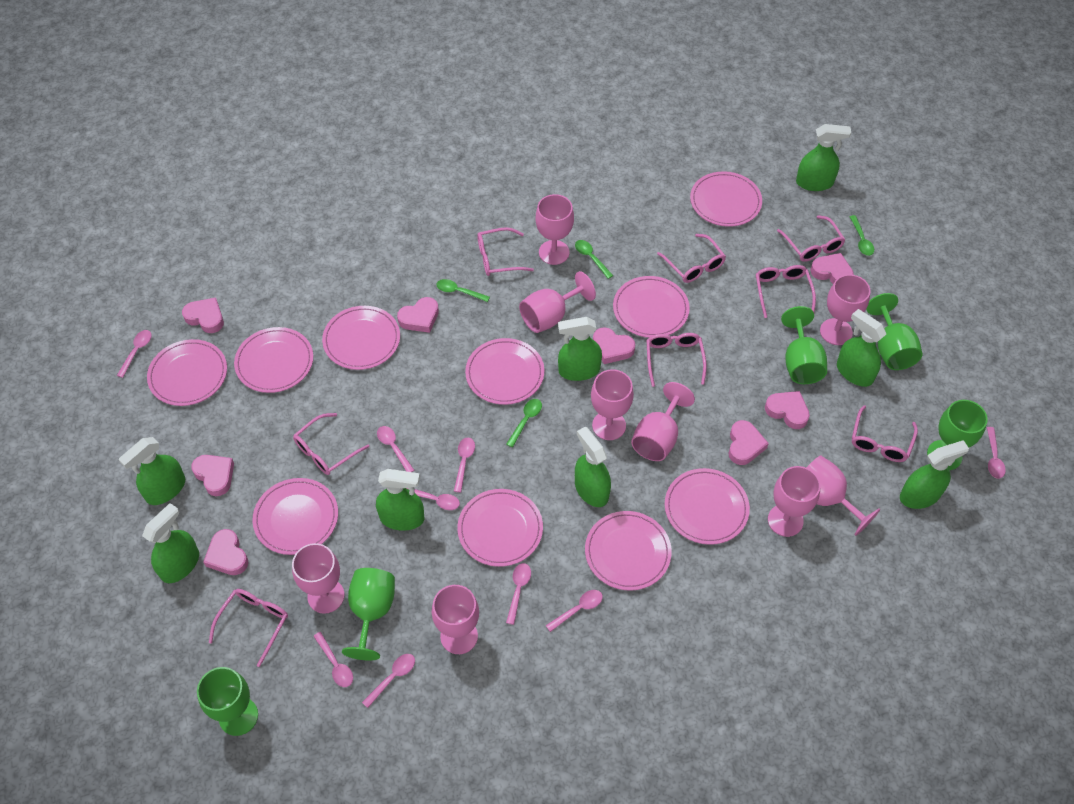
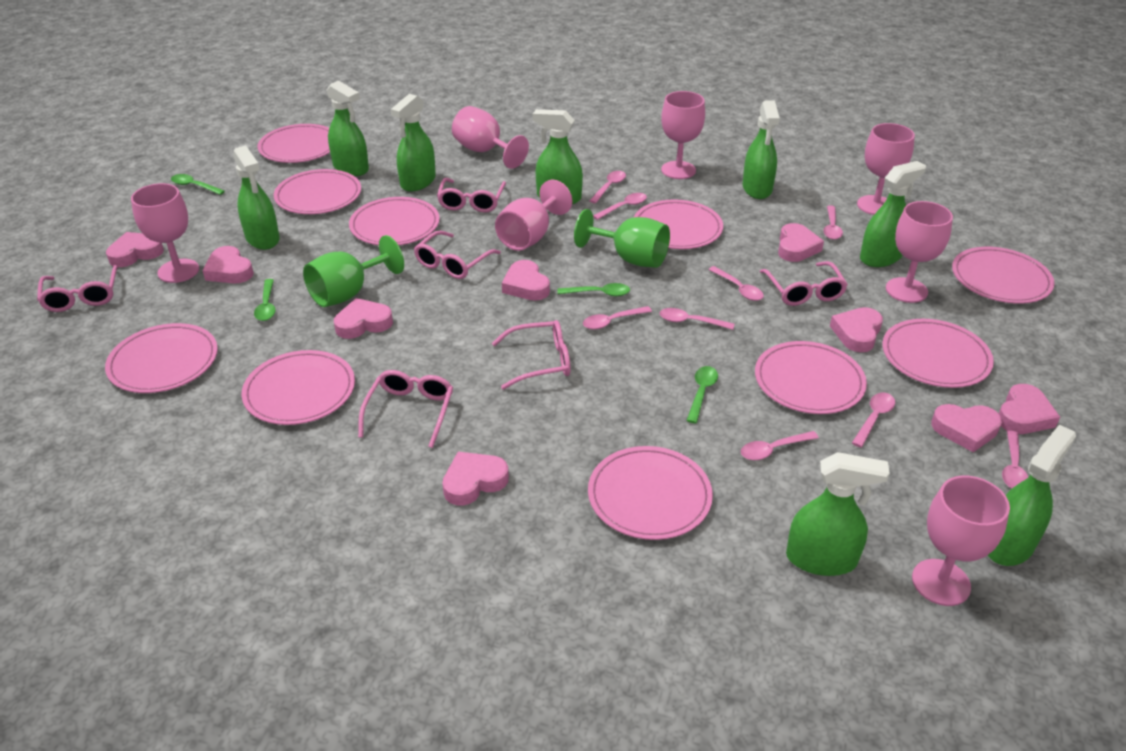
green goblet: [197,667,258,736] [342,568,395,661] [781,306,827,384] [866,293,922,370] [927,400,988,470] = 5 -> [303,235,404,307] [574,209,670,268] = 2
pink glasses: [209,589,288,667] [293,413,370,475] [477,227,534,276] [646,333,707,387] [657,234,726,283] [756,265,816,318] [777,215,845,262] [852,405,918,462] = 8 -> [37,265,118,312] [358,370,453,448] [414,231,501,279] [437,178,506,212] [492,320,571,389] [760,261,848,306] = 6
pink goblet: [292,543,344,614] [432,585,479,654] [519,271,596,333] [535,194,574,265] [591,369,634,440] [631,382,695,461] [768,466,821,537] [806,455,880,536] [820,274,870,345] = 9 -> [131,183,199,283] [452,106,529,169] [495,180,572,251] [661,91,705,179] [857,123,915,215] [886,201,953,303] [912,476,1010,606] = 7
pink heart: [182,298,224,333] [191,455,234,496] [203,529,248,575] [397,297,439,333] [593,327,635,364] [729,420,769,465] [765,391,810,429] [810,253,854,284] = 8 -> [106,232,164,267] [203,246,254,283] [334,298,393,339] [442,452,509,506] [502,260,550,301] [778,223,824,262] [830,307,883,352] [931,404,1002,452] [999,384,1060,434] = 9

